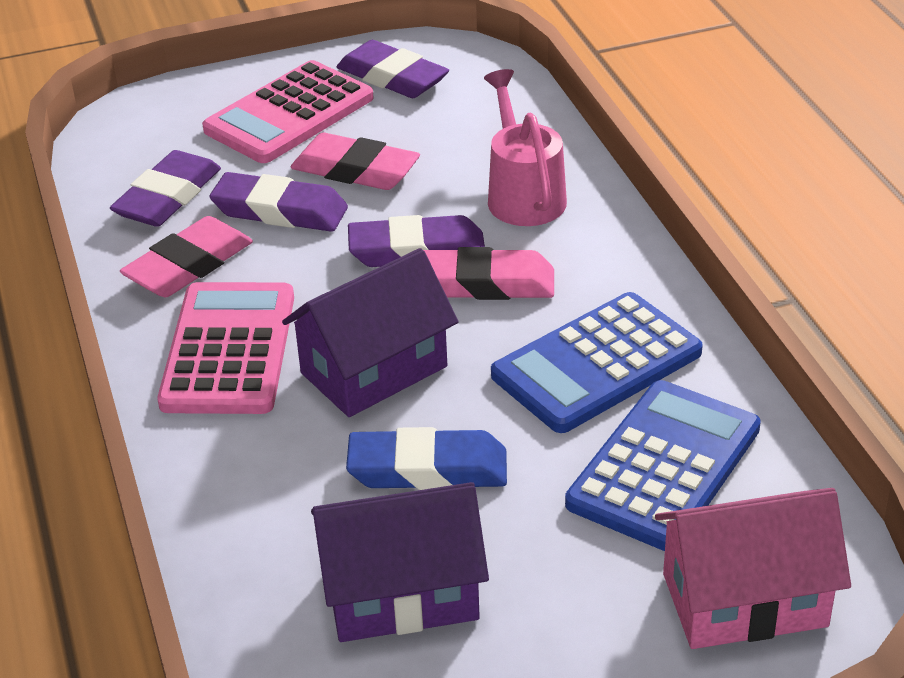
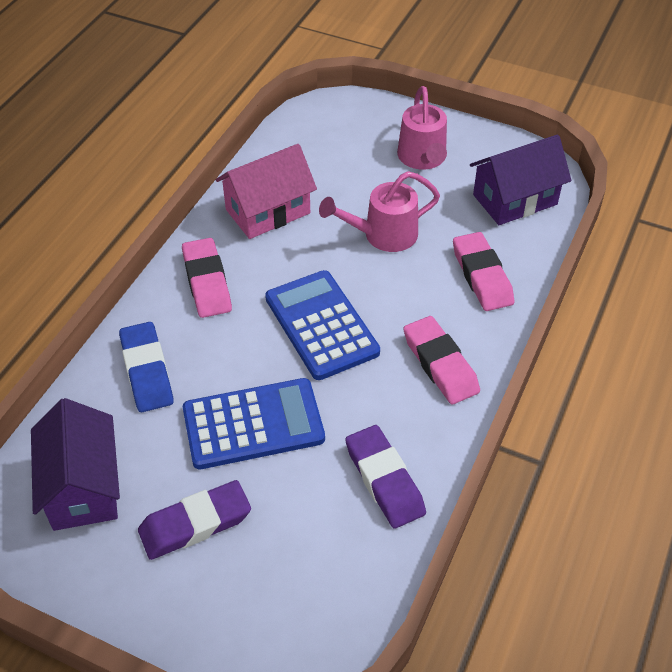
pink calculator: [157,282,294,414] [202,60,374,163] = 2 -> none = 0
pink watering can: [484,69,567,226] = 1 -> [319,171,440,252] [397,86,447,170] = 2
purple eraser: [110,150,221,227] [210,172,348,232] [337,40,449,98] [348,215,485,267] = 4 -> [138,480,251,560] [345,425,426,528] = 2

